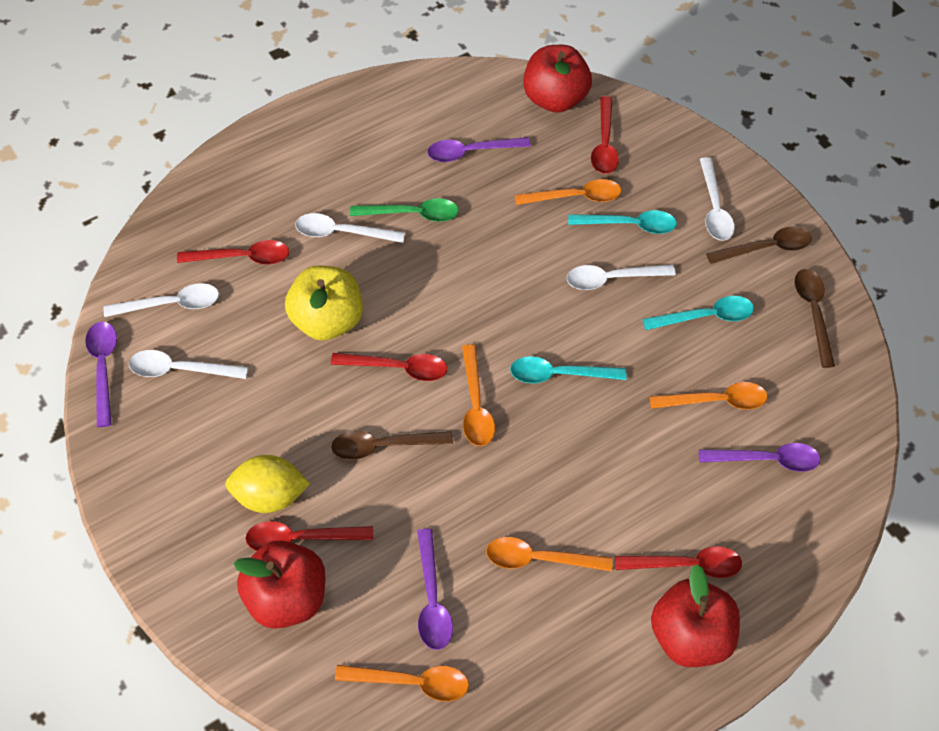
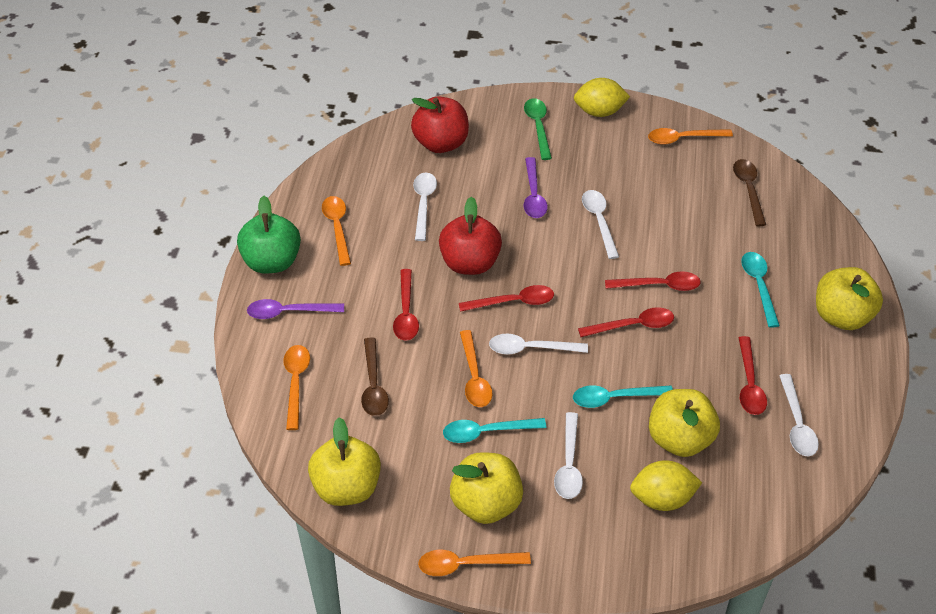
brown spoon: [331,431,453,460] [706,226,812,264] [794,269,835,368] = 3 -> [361,337,389,416] [733,159,766,226] = 2
green apple: none = 0 -> [237,196,301,274] = 1
purple spoon: [85,322,117,427] [417,529,453,650] [427,137,531,162] [699,443,820,472] = 4 -> [247,299,344,319] [523,157,548,218] = 2
red apple: [233,541,325,629] [523,45,592,113] [651,564,740,667] = 3 -> [411,96,469,153] [439,197,502,275] = 2
yellow apple: [285,266,363,341] = 1 -> [308,417,381,506] [450,452,523,524] [649,389,720,457] [816,267,883,330] = 4
yellow lemon: [225,455,310,513] = 1 -> [574,78,630,117] [630,460,702,511] = 2

